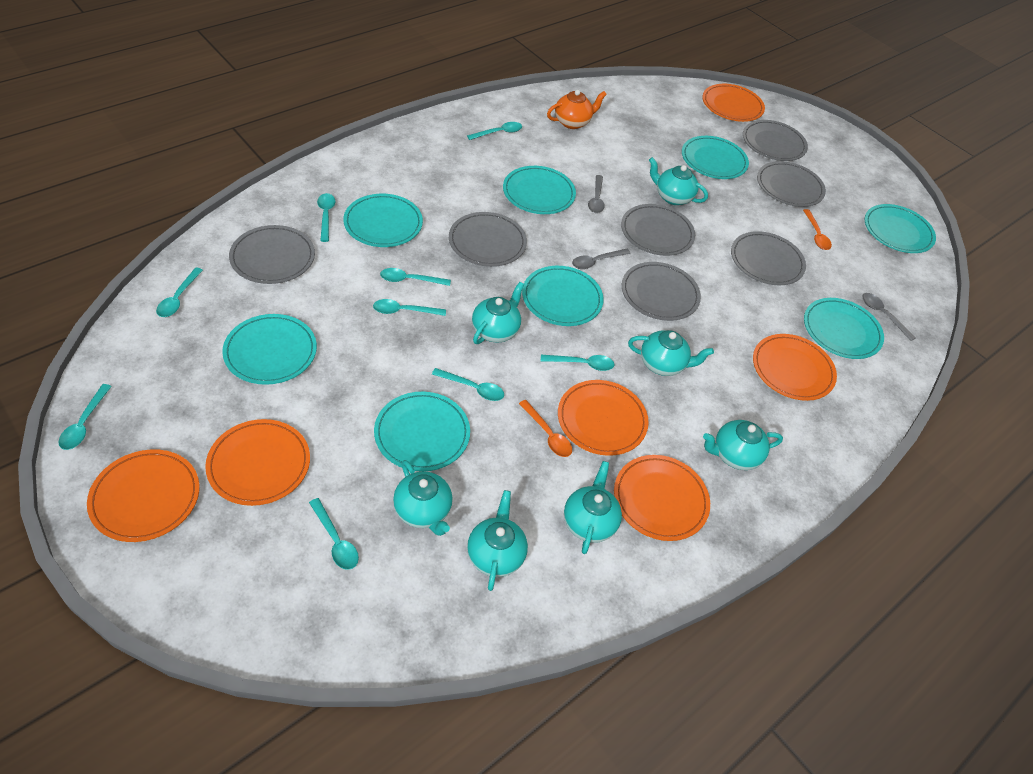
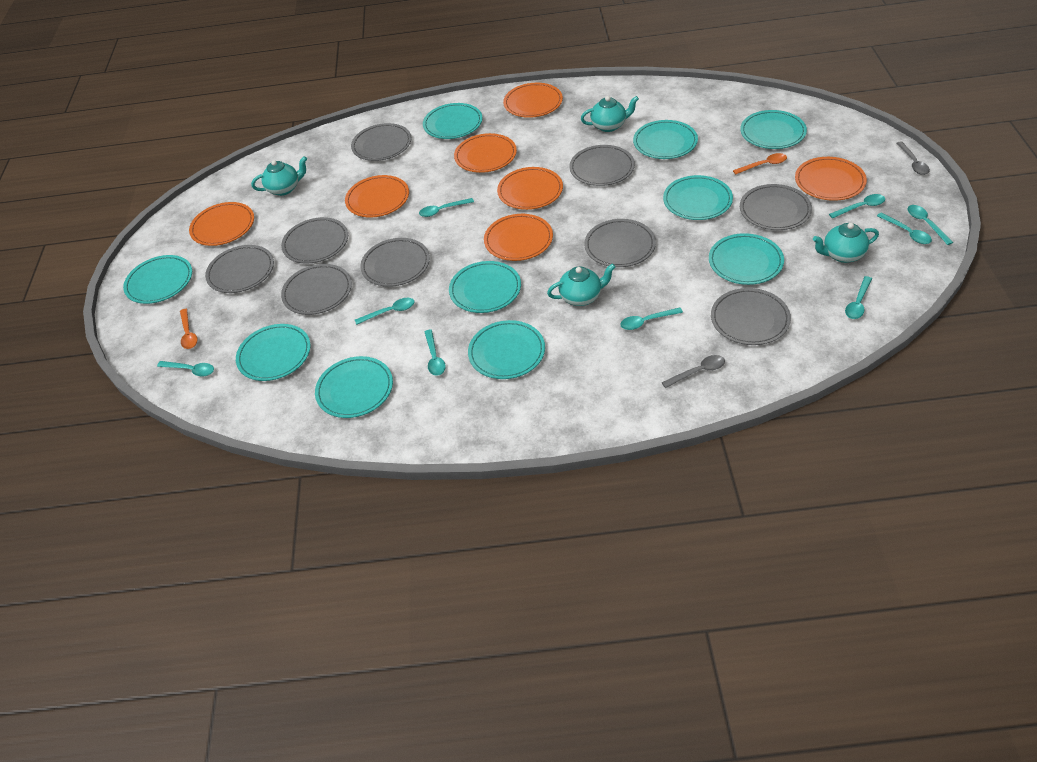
grey plate: [229,225,315,284] [449,212,527,267] [621,204,695,256] [622,262,701,321] [731,231,806,285] [743,120,808,161] [757,161,826,207] = 7 -> [205,245,274,293] [281,217,348,263] [281,264,352,315] [351,123,412,161] [360,238,430,287] [569,145,635,186] [584,219,656,267] [711,288,791,345] [740,184,812,230] = 9
grey spoon: [572,249,631,269] [588,175,605,213] [862,293,916,341] = 3 -> [662,355,725,388] [896,141,930,175] = 2
orange plate: [87,449,200,542] [205,419,310,506] [558,380,649,456] [614,455,710,541] [702,84,765,122] [753,334,837,401] = 6 -> [189,202,254,246] [345,175,409,218] [454,133,517,173] [484,214,553,261] [497,167,563,210] [503,83,563,118] [795,157,867,201] = 7
orange teapot: [547,90,607,129] = 1 -> none = 0
turquoise plate: [222,314,317,385] [343,194,423,247] [374,392,470,472] [503,166,576,214] [522,266,604,326] [682,136,749,179] [804,298,884,359] [865,204,936,253] = 8 -> [123,255,192,304] [236,324,311,381] [315,356,393,418] [423,103,482,139] [449,261,521,313] [468,320,545,379] [633,120,698,159] [663,175,733,220] [709,233,784,285] [740,110,807,149] = 10
turquoise teapot: [393,460,453,536] [467,490,528,591] [472,282,524,344] [564,461,622,554] [628,330,714,376] [649,157,708,205] [703,420,783,470] = 7 -> [251,156,307,196] [547,263,615,306] [581,96,639,132] [813,223,879,263] = 4

